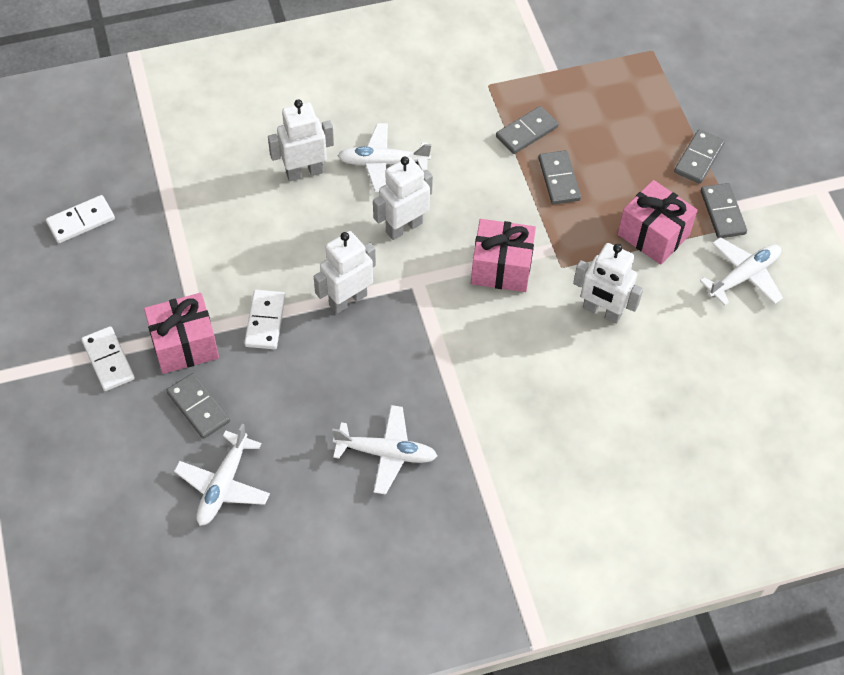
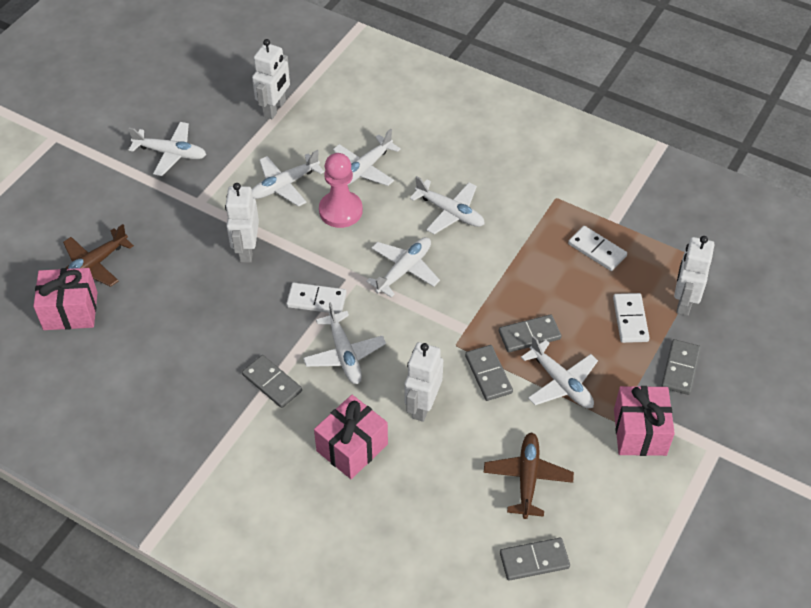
brown plane: none = 0 -> [63,224,134,287] [483,432,574,519] = 2
pink pawn: none = 0 -> [319,153,363,228] = 1
white plane: [174,424,270,526] [332,405,437,495] [337,123,431,193] [700,237,783,306] = 4 -> [128,122,206,176] [252,150,324,207] [303,302,386,384] [333,129,401,186] [366,237,440,298] [410,176,485,234] [521,335,598,409] = 7

